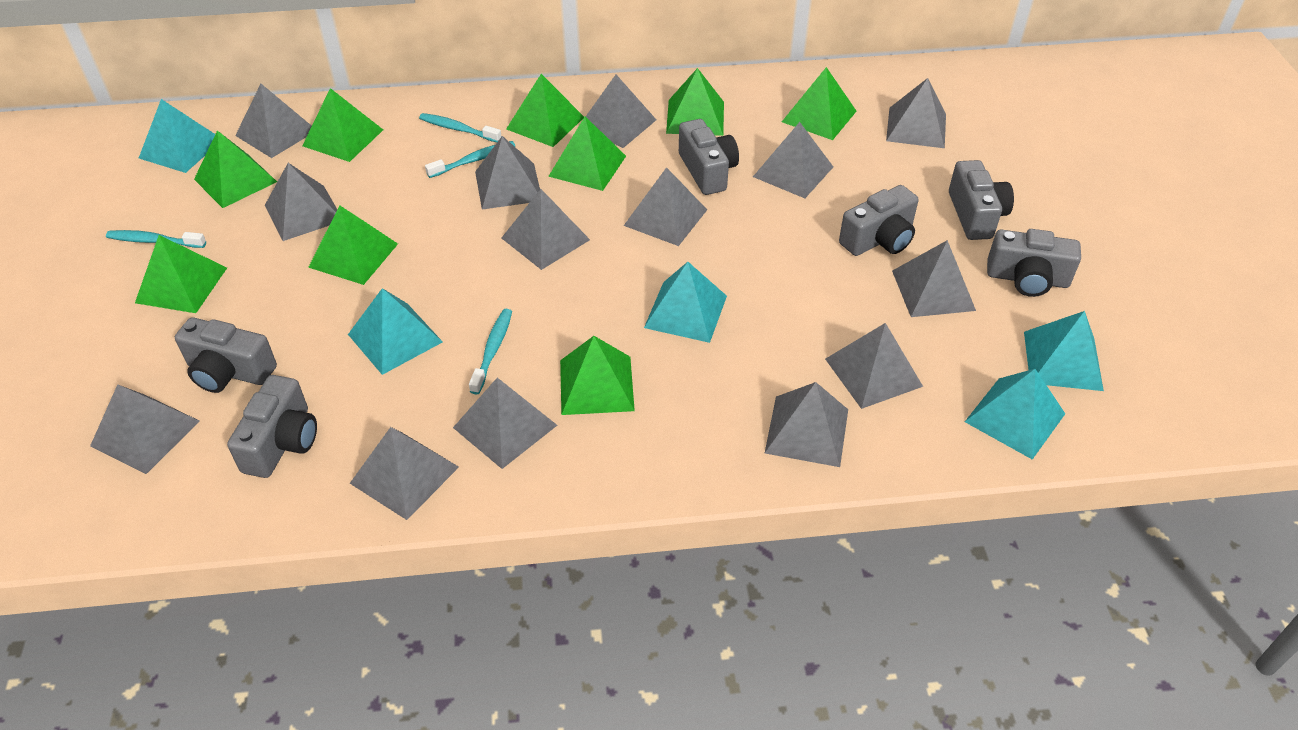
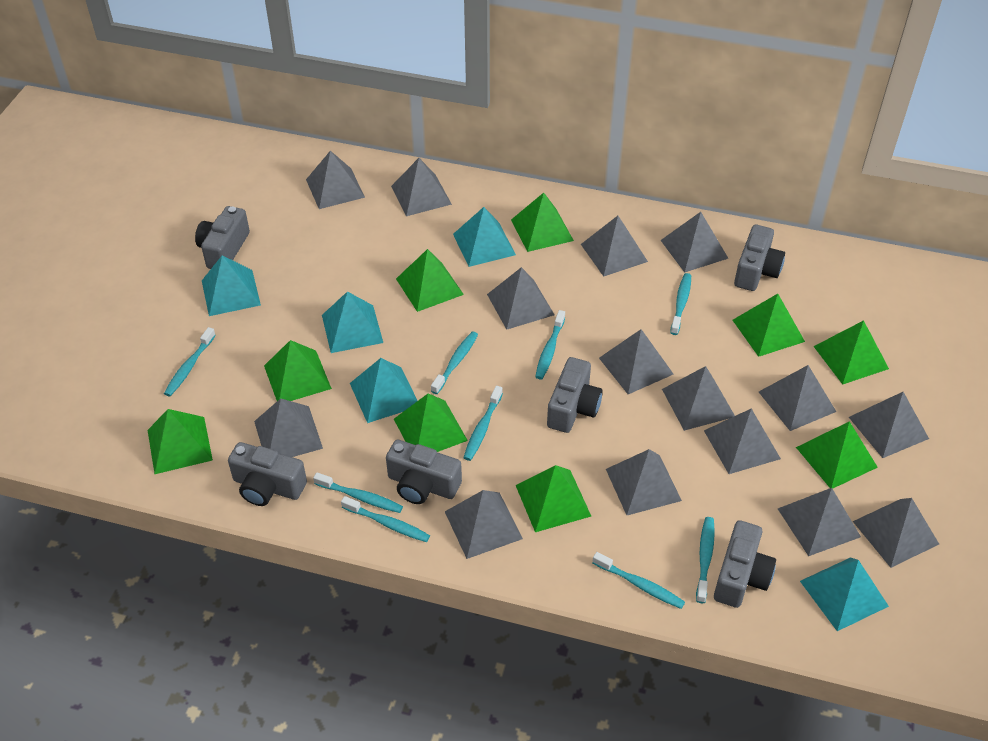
grey pyramid: [90,384,200,474] [235,84,312,158] [265,163,337,241] [350,427,459,520] [453,378,557,469] [475,136,540,210] [502,189,590,270] [578,75,656,148] [624,167,707,246] [753,122,833,198] [765,382,848,467] [825,323,923,409] [886,78,946,148] [892,240,976,317] = 14 -> [254,398,323,457] [306,151,365,209] [391,158,452,216] [445,490,523,559] [487,267,555,330] [581,216,648,277] [599,329,673,394] [606,449,682,515] [661,212,729,273] [662,366,735,431] [704,409,781,474] [759,365,836,431] [778,488,861,556] [849,392,929,458] [853,498,939,568] = 15
turquoise toothbrush: [106,230,206,248] [419,113,502,142] [425,141,515,178] [469,309,512,395] = 4 -> [164,327,216,397] [313,472,403,513] [341,496,430,542] [431,331,478,394] [464,386,503,461] [535,310,565,379] [593,552,685,609] [670,273,691,335] [696,517,715,603] = 9

